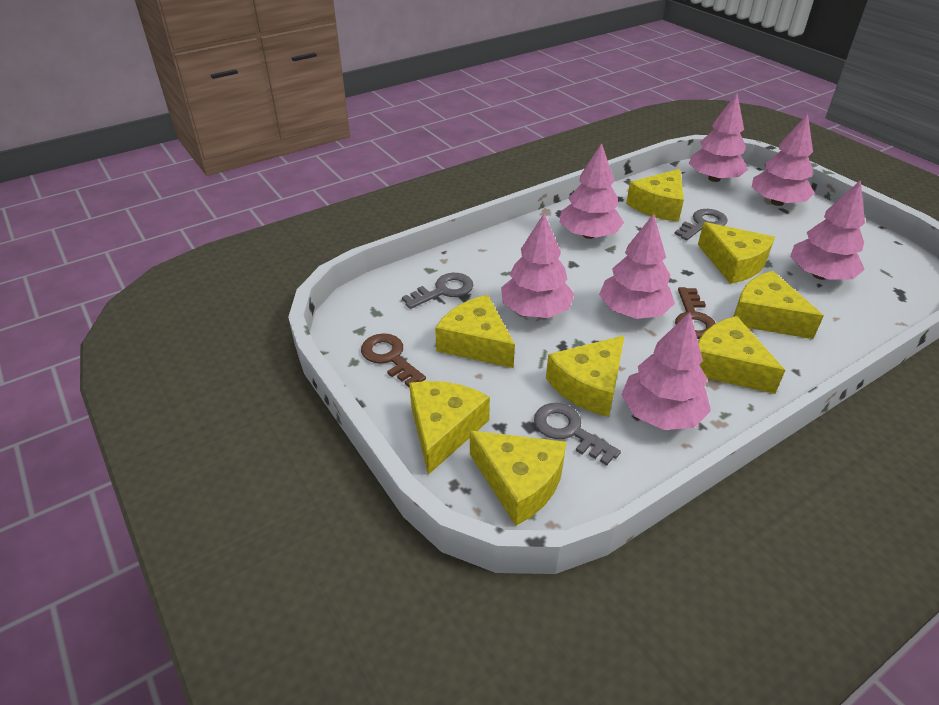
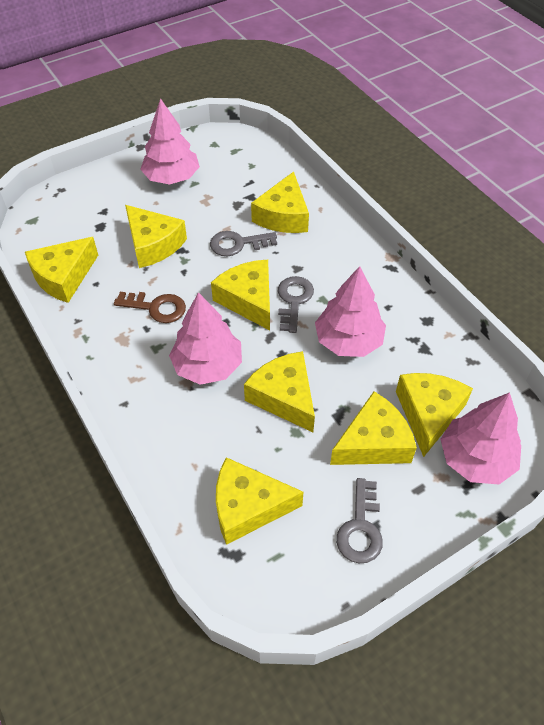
brown key: [361,333,426,388] [675,287,716,339] = 2 -> [114,292,186,323] = 1
pink tree: [501,214,574,318] [560,143,624,239] [599,214,675,319] [621,312,711,430] [689,93,748,182] [752,114,815,206] [790,180,865,280] = 7 -> [140,98,200,185] [169,292,242,385] [315,266,386,357] [440,392,521,484] = 4

